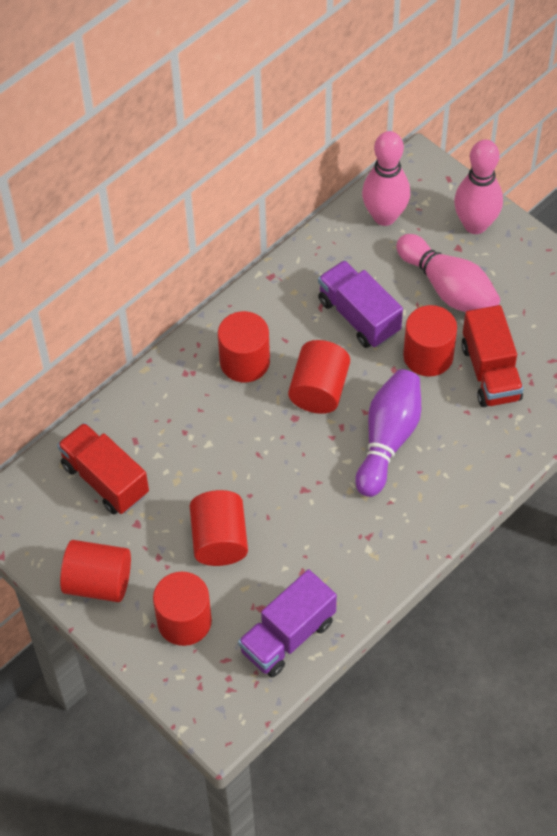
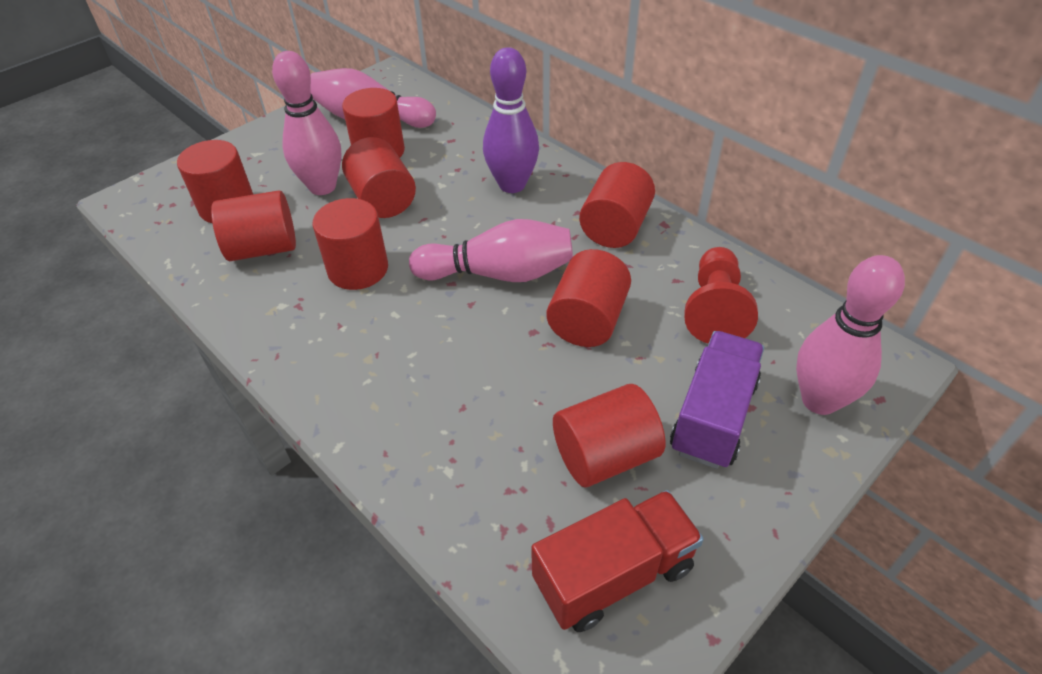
pink bowling pin: [362,131,410,226] [396,234,500,312] [454,139,503,234] = 3 -> [272,51,342,195] [310,68,436,128] [409,219,573,282] [796,255,905,415] = 4
purple truck: [238,569,337,677] [318,260,403,348] = 2 -> [670,331,764,469] = 1
red cylinder: [60,540,131,602] [153,572,212,646] [190,490,248,566] [218,311,270,382] [288,340,350,414] [403,305,457,377] = 6 -> [177,140,254,223] [211,190,296,261] [312,198,388,290] [342,88,405,158] [342,137,416,218] [547,249,631,347] [553,384,665,487] [579,162,655,248] = 8
red pawn: none = 0 -> [684,247,758,344] = 1
red truck: [57,423,149,514] [461,305,523,407] = 2 -> [531,490,704,632] = 1

